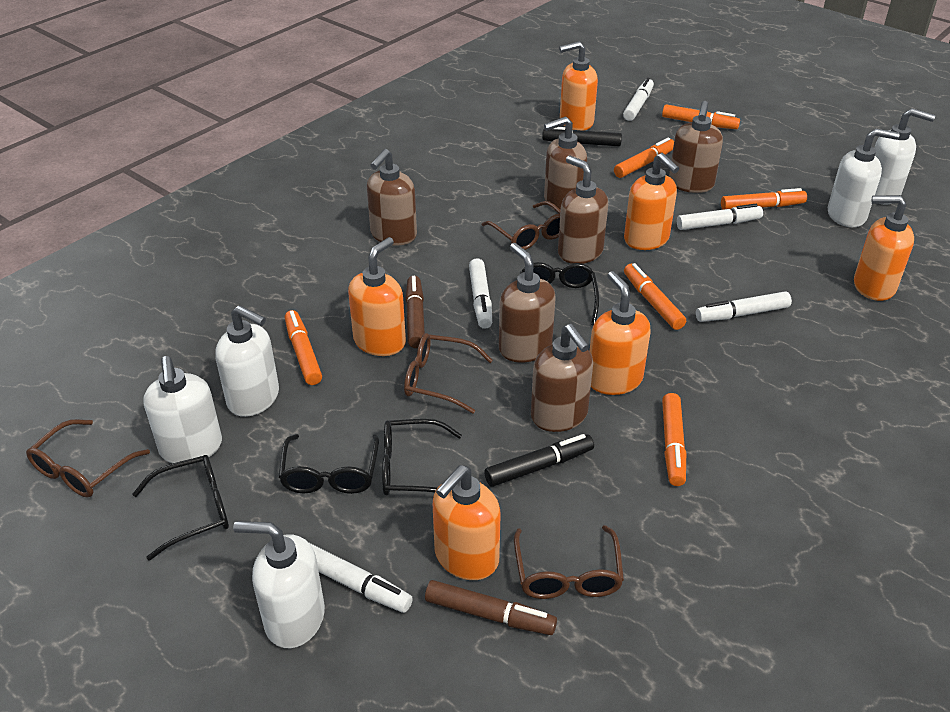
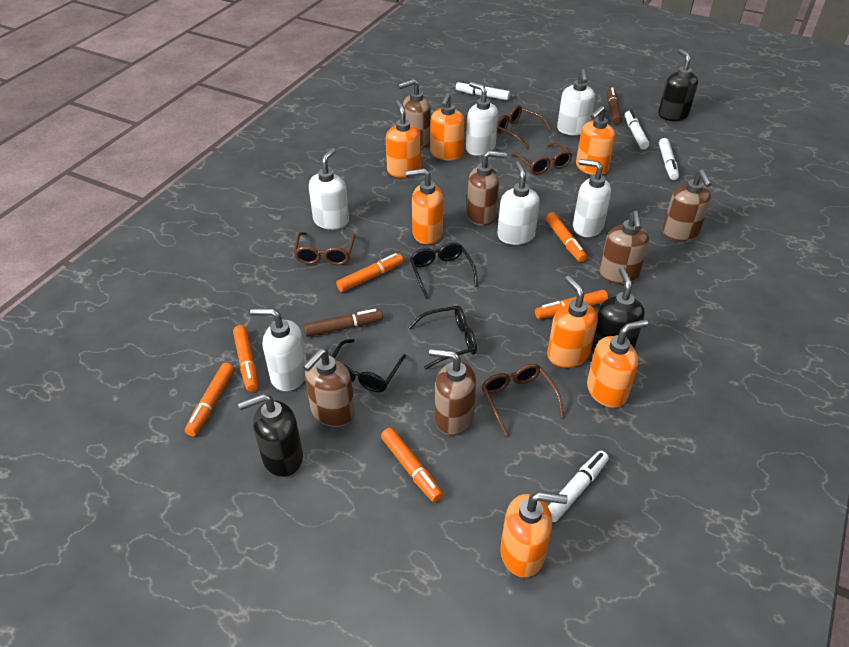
black glasses: [132,455,229,561] [279,434,379,494] [382,419,462,496] [520,262,599,325] = 4 -> [332,339,406,392] [408,305,477,370] [410,242,478,299] = 3
black marker: [484,434,594,487] [542,127,622,146] = 2 -> none = 0
black soap dispenser: none = 0 -> [238,394,303,477] [592,267,645,352] [658,49,698,121] = 3
orange soap dispenser: [348,237,406,356] [433,465,500,580] [559,41,598,131] [589,271,651,395] [624,153,679,250] [854,195,914,301] = 6 -> [386,100,421,178] [406,168,443,245] [430,93,465,160] [500,491,568,578] [547,275,598,368] [576,106,615,175] [587,319,648,408] = 7
white marker: [310,543,413,613] [469,258,492,329] [623,78,654,121] [677,204,763,230] [696,291,792,322] = 5 -> [456,81,510,100] [548,451,609,522] [625,110,649,149] [659,138,679,180] = 4
white soap dispenser: [143,356,222,463] [215,305,279,417] [233,521,325,648] [828,128,900,227] [875,108,935,205] = 5 -> [250,308,307,391] [309,148,349,230] [466,82,498,156] [497,161,540,245] [557,69,595,135] [573,159,611,237] = 6

